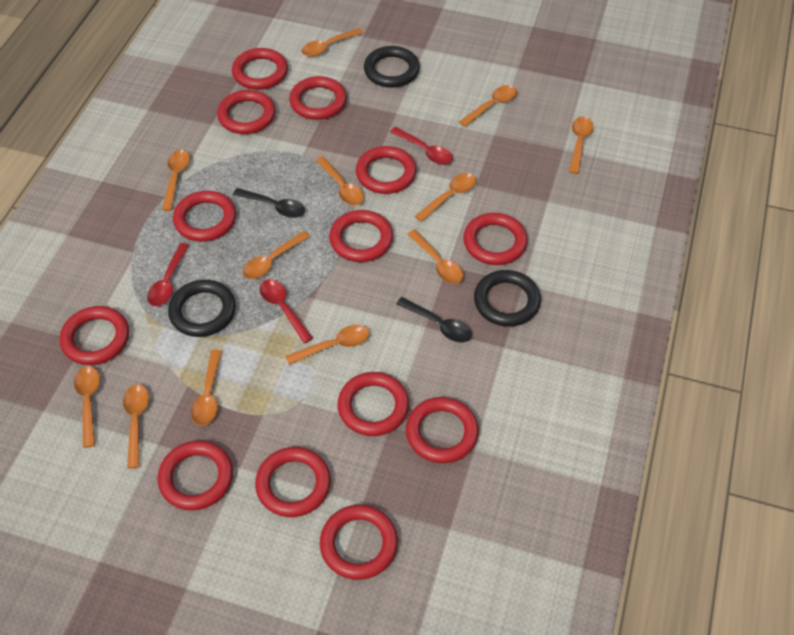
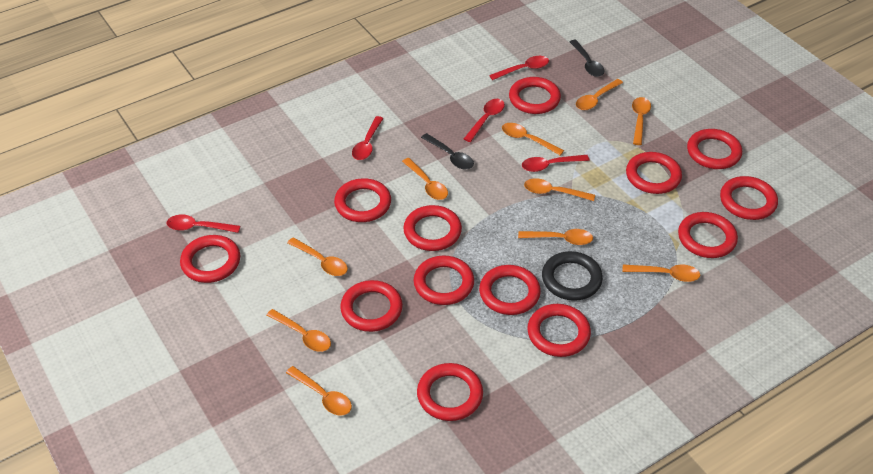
black ring: [168,280,236,337] [364,46,420,88] [474,270,541,327] = 3 -> [542,251,603,301] = 1
orange spoon: [74,366,100,448] [123,384,149,468] [162,150,190,211] [191,349,222,426] [242,231,310,279] [285,325,370,365] [301,28,364,57] [315,156,364,205] [407,229,463,284] [415,173,476,222] [459,85,517,127] [569,117,593,174] = 12 -> [266,309,331,352] [286,366,352,416] [287,237,348,276] [402,158,448,200] [502,123,564,156] [518,229,593,245] [524,178,595,201] [576,79,623,110] [622,264,700,282] [632,97,651,145] = 10
red spoon: [147,243,190,307] [259,279,313,343] [390,127,453,165] = 3 -> [167,215,240,233] [352,116,384,160] [464,99,505,142] [489,56,549,80] [522,155,590,172] = 5

